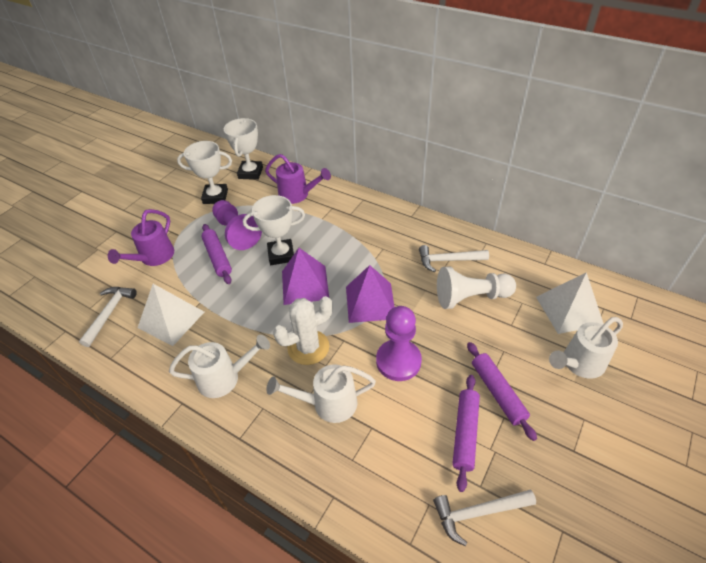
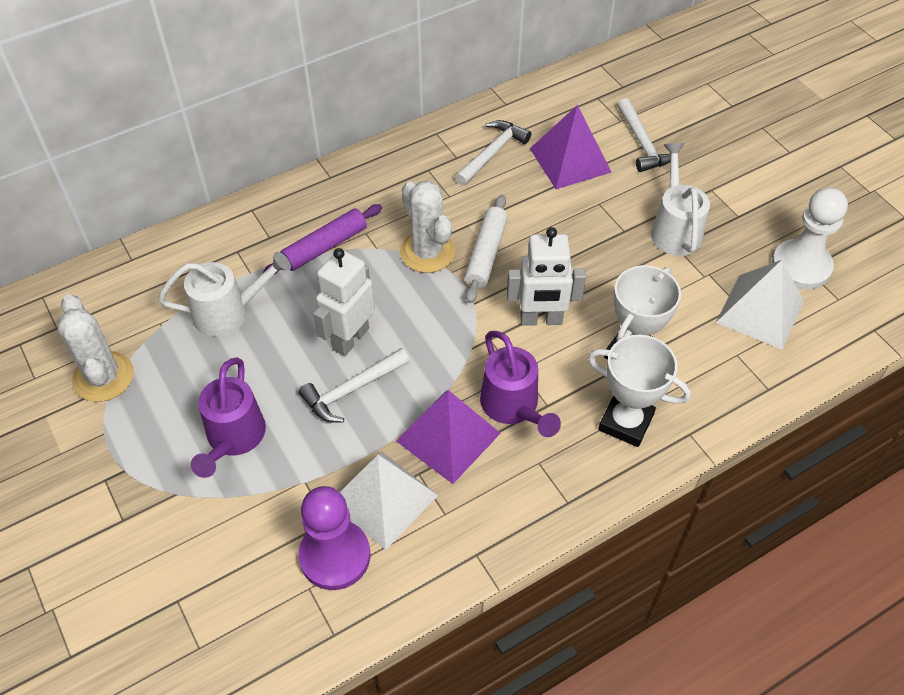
purple pawn: [212,200,262,250] [376,306,422,381] = 2 -> [299,486,370,590] = 1
purple rolling pin: [201,224,232,284] [452,375,480,492] [467,342,537,441] = 3 -> [263,204,382,275] = 1
white cactus: [273,296,333,365] = 1 -> [57,294,134,402] [400,181,455,273] = 2
white robot: none = 0 -> [313,248,375,356] [507,227,586,326] = 2
white rolling pin: none = 0 -> [464,195,508,303] = 1
white trophy: [177,141,232,204] [224,118,263,180] [243,195,305,265] = 3 -> [588,335,691,447] [604,265,681,360] = 2
white watering can: [169,335,270,398] [267,364,376,423] [549,317,623,379] = 3 -> [158,252,291,337] [651,143,710,256] = 2

